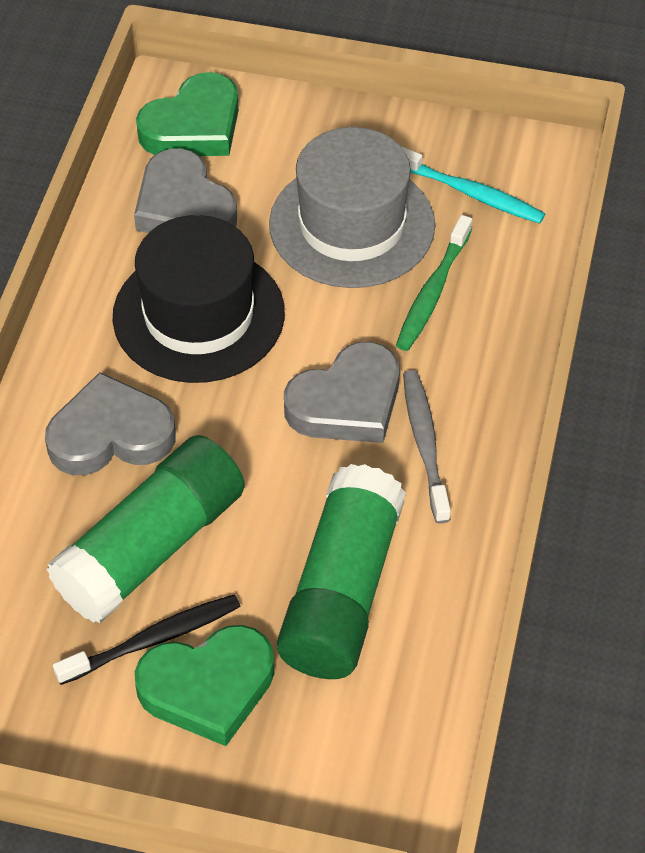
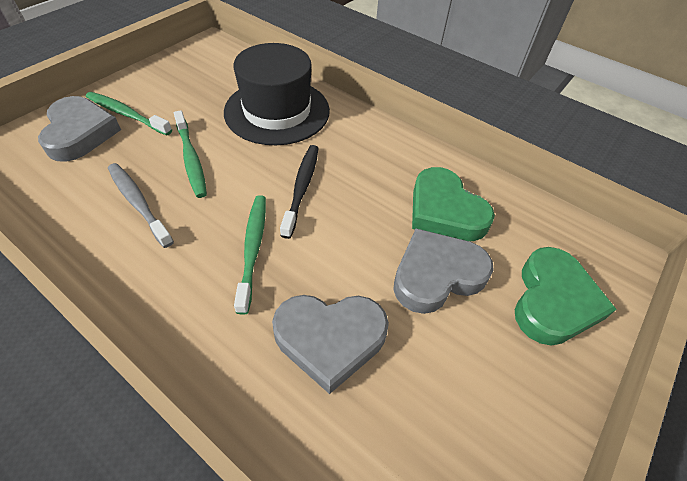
green glue stick: [46,435,245,623] [277,464,406,679] = 2 -> none = 0
green toothbrush: [396,215,472,351] = 1 -> [86,92,172,135] [174,110,207,198] [234,195,266,315] = 3
grey hat: [269,127,435,288] = 1 -> none = 0
turquoise toothbrush: [401,146,545,224] = 1 -> none = 0

